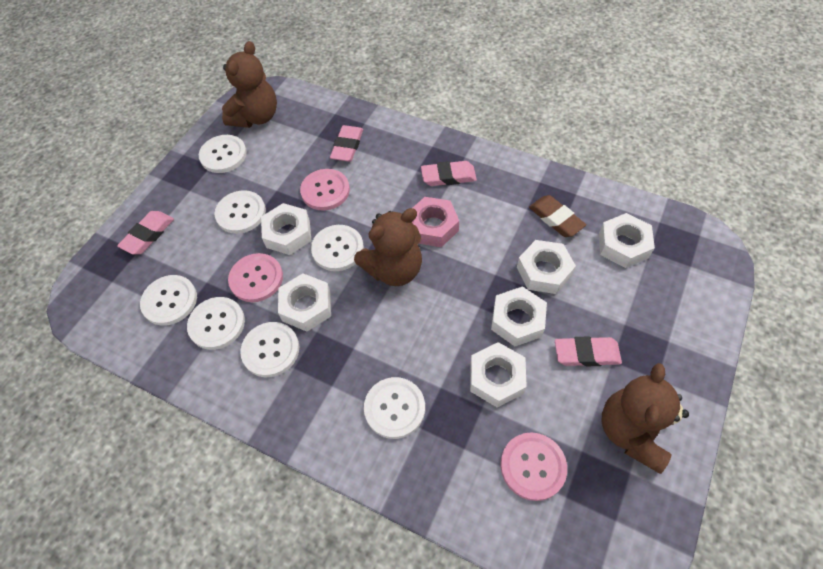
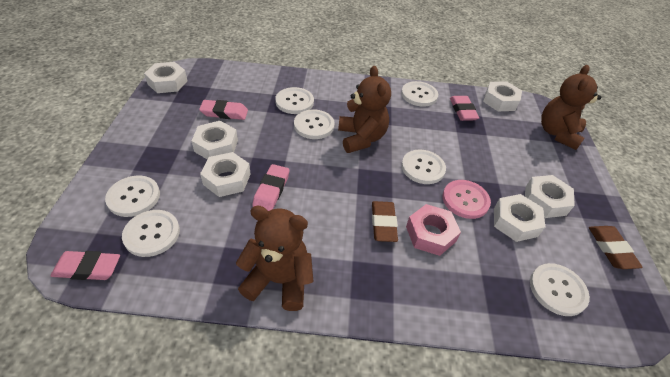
brown eraser: [529,195,586,237] = 1 -> [372,201,398,242] [589,226,643,269] = 2
pink button: [228,253,283,302] [300,169,350,211] [500,433,567,501] = 3 -> [442,180,491,219] = 1

